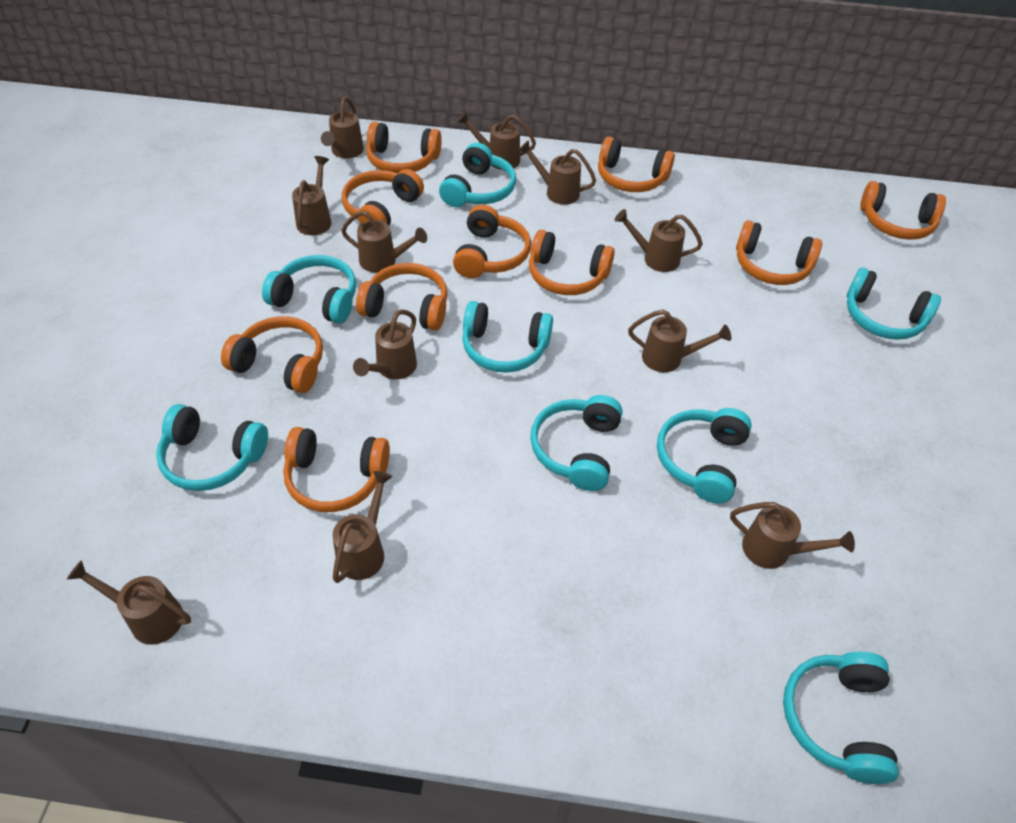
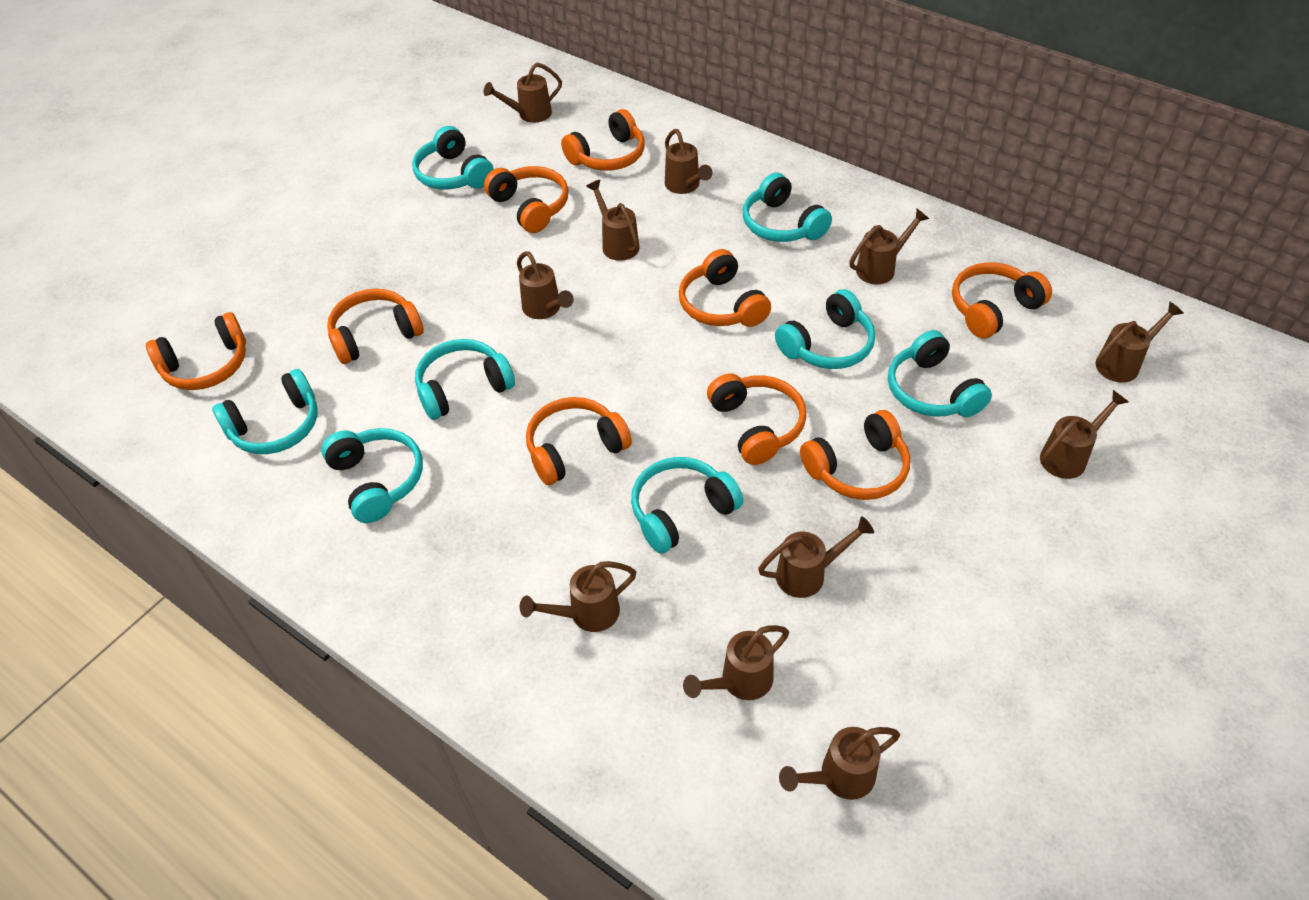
orange headphones: [221,316,323,393] [283,427,390,512] [342,169,424,225] [356,263,448,331] [366,122,442,173] [453,204,531,278] [529,230,615,295] [598,136,675,192] [736,220,822,285] [860,181,946,240] = 10 -> [146,312,246,390] [327,289,424,364] [484,166,569,233] [526,397,632,485] [561,109,645,171] [679,249,771,327] [707,374,807,465] [800,410,910,500] [952,262,1052,338] = 9

